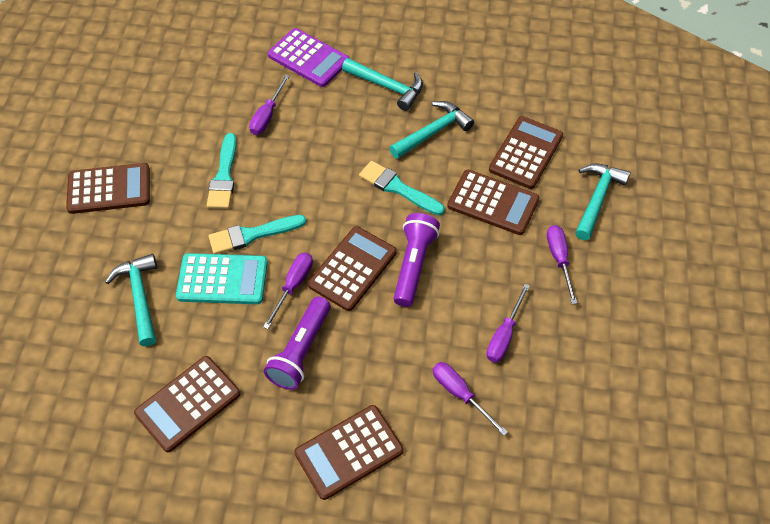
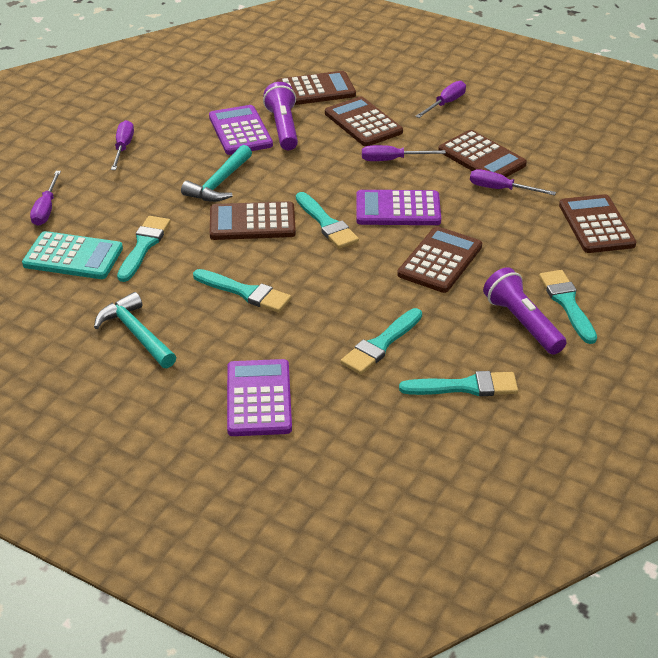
purple calculator: [268,28,350,87] = 1 -> [209,105,273,155] [227,359,292,436] [356,190,441,225] = 3
turquoise brush: [207,133,237,209] [208,215,306,254] [359,161,445,215] = 3 -> [117,216,170,282] [193,269,291,313] [296,192,359,249] [341,308,422,374] [399,371,518,396] [539,270,597,344] = 6
turquoise hammer: [105,254,157,346] [342,58,423,111] [389,101,474,159] [575,164,631,240] = 4 -> [94,292,176,368] [181,145,252,202] = 2

